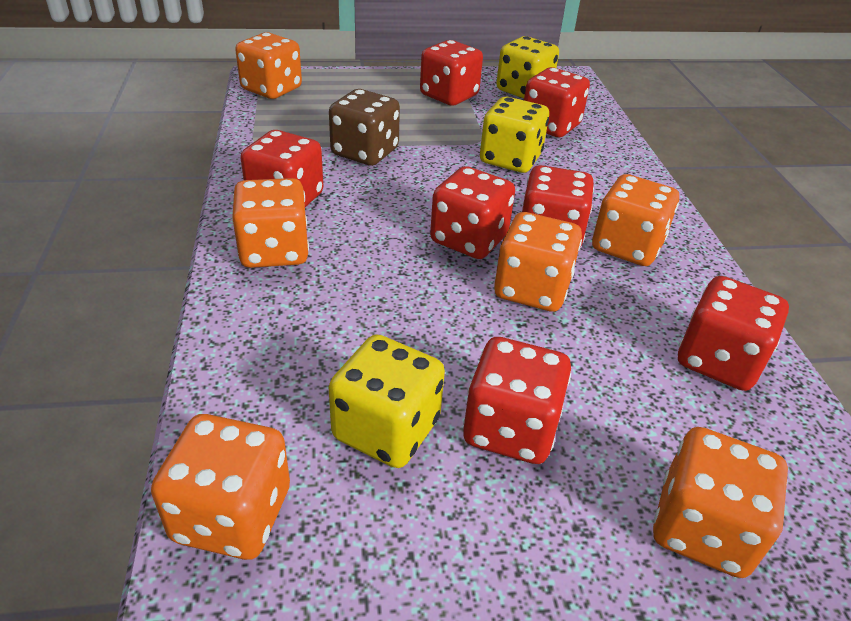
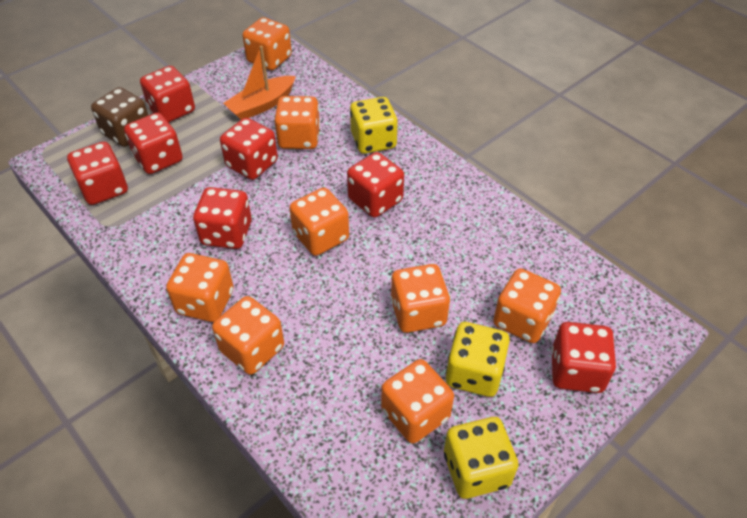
orange boat: none = 0 -> [223,46,296,119] = 1
orange dice: [151,414,290,560] [232,178,309,268] [235,32,302,99] [494,212,582,312] [592,174,679,266] [653,427,788,578] = 6 -> [166,253,234,322] [212,296,284,375] [243,17,292,70] [274,96,320,149] [289,188,349,256] [381,359,454,444] [391,264,450,333] [493,268,561,343] = 8

